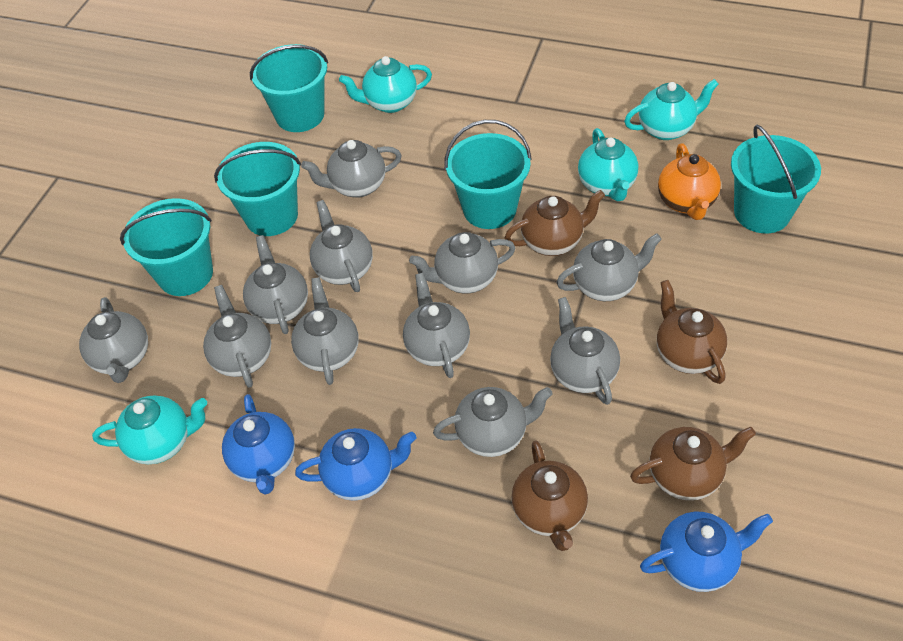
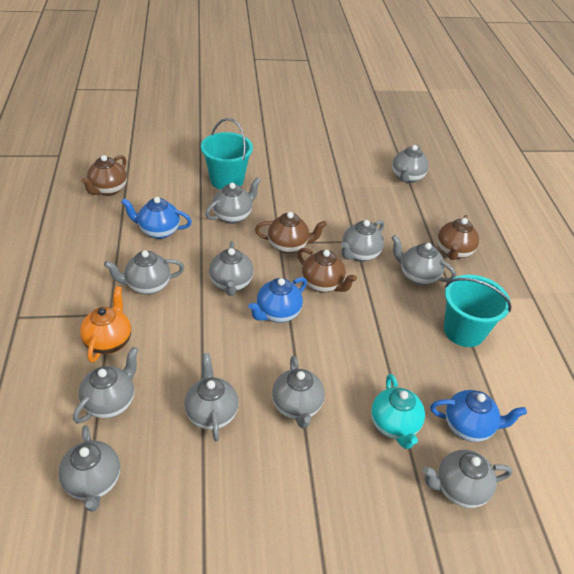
turquoise bucket: [120,198,213,296] [214,142,301,236] [250,44,328,132] [444,120,532,229] [731,125,821,233] = 5 -> [201,118,253,190] [444,275,512,347] = 2
turquoise teapot: [92,395,207,464] [339,56,432,113] [578,128,638,202] [624,79,719,140] = 4 -> [371,374,425,449] = 1

